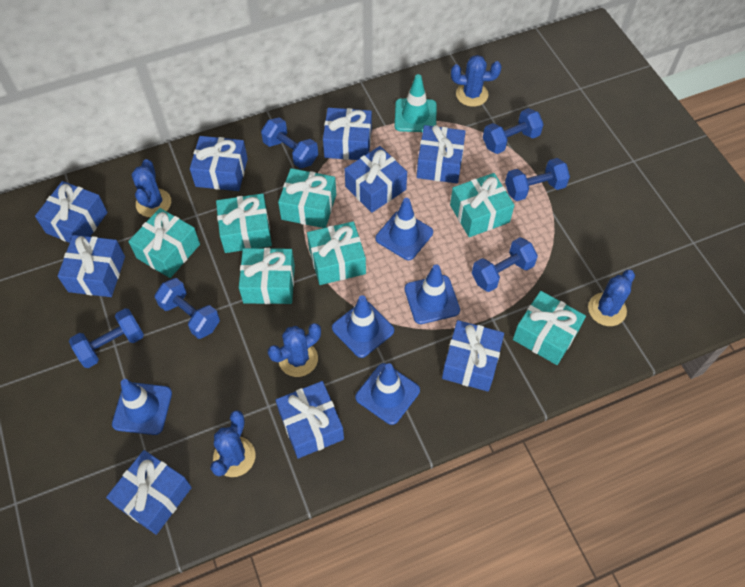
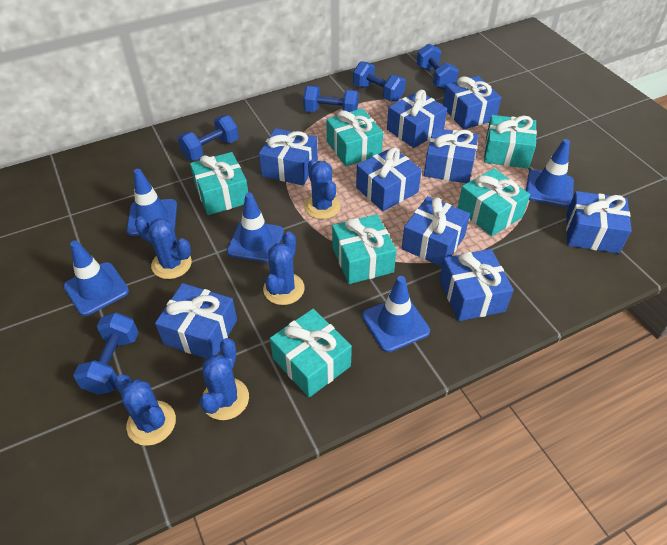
blue dumbbell: [69,308,144,368] [155,278,220,339] [261,117,318,169] [472,237,538,292] [483,108,544,154] [505,158,570,201] = 6 -> [73,312,139,395] [178,115,239,160] [303,85,359,112] [353,61,406,102] [417,44,459,90] = 5
turquoise gift: [128,208,200,278] [216,193,272,253] [239,248,295,304] [278,168,336,228] [307,221,366,285] [450,173,514,237] [513,291,586,365] = 7 -> [190,152,248,215] [270,309,352,397] [326,108,383,166] [332,214,397,284] [458,168,530,236] [484,115,537,168] = 6
turquoise traffic cone: [395,74,436,132] = 1 -> none = 0

